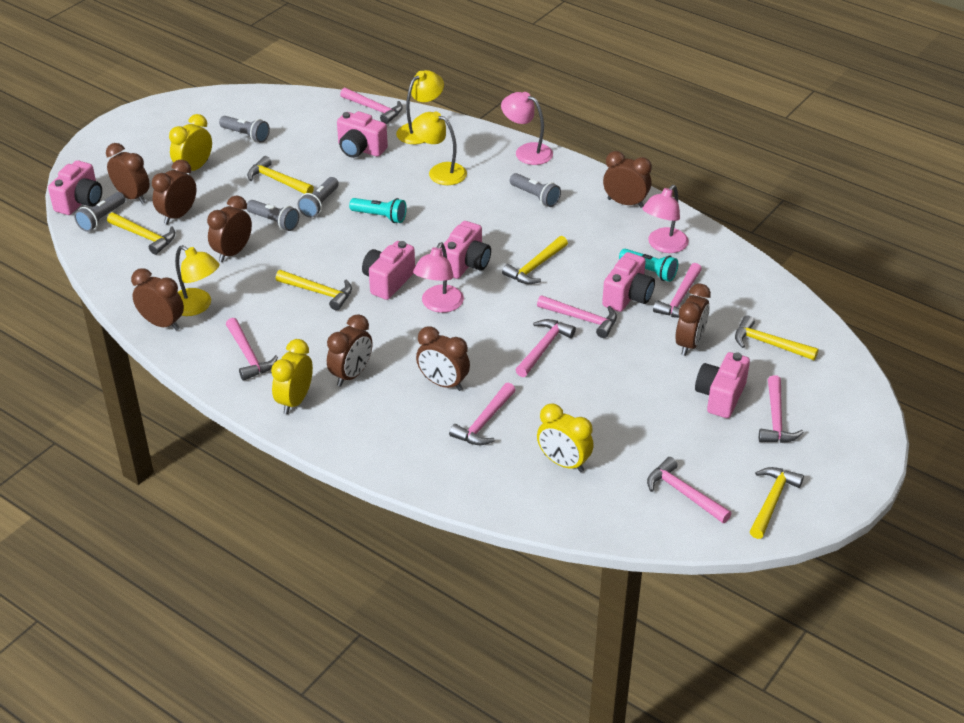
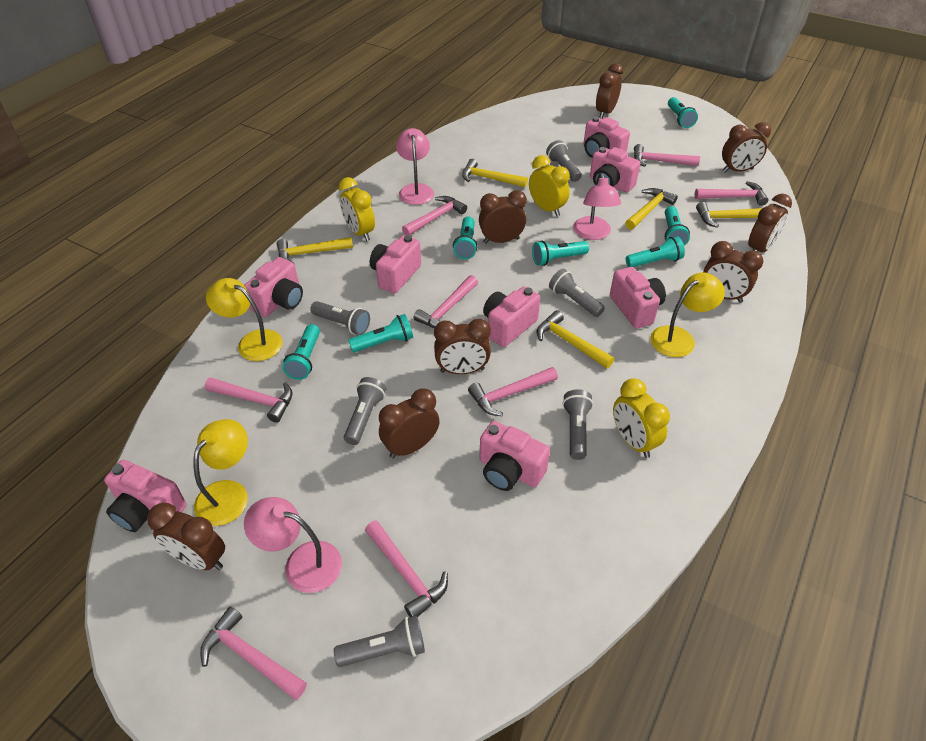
grey flashlight: [74,192,126,232] [219,116,270,143] [247,200,299,231] [298,177,339,218] [510,173,561,207] = 5 -> [310,301,370,335] [334,616,425,667] [344,377,386,445] [546,140,581,182] [549,269,605,317] [562,389,593,460] = 6
pink camera: [48,160,102,215] [337,111,388,158] [362,241,415,300] [441,221,491,279] [602,252,655,312] [695,352,750,418] = 6 -> [104,460,187,532] [244,257,303,317] [370,235,421,293] [480,421,550,491] [483,286,540,347] [583,117,630,158] [590,147,640,192] [610,267,666,329] = 8
turquoise flashlight: [349,198,407,223] [619,249,678,282] = 2 -> [282,324,320,380] [348,314,413,353] [453,216,477,259] [532,241,589,266] [626,236,685,267] [665,206,690,246] [668,97,698,128] = 7
yellow hammer: [107,212,175,255] [247,156,314,194] [276,270,352,311] [502,236,568,284] [735,316,819,360] [750,467,804,539] = 6 -> [277,237,353,264] [462,159,528,187] [537,310,614,368] [625,188,678,230] [696,202,762,228] = 5

